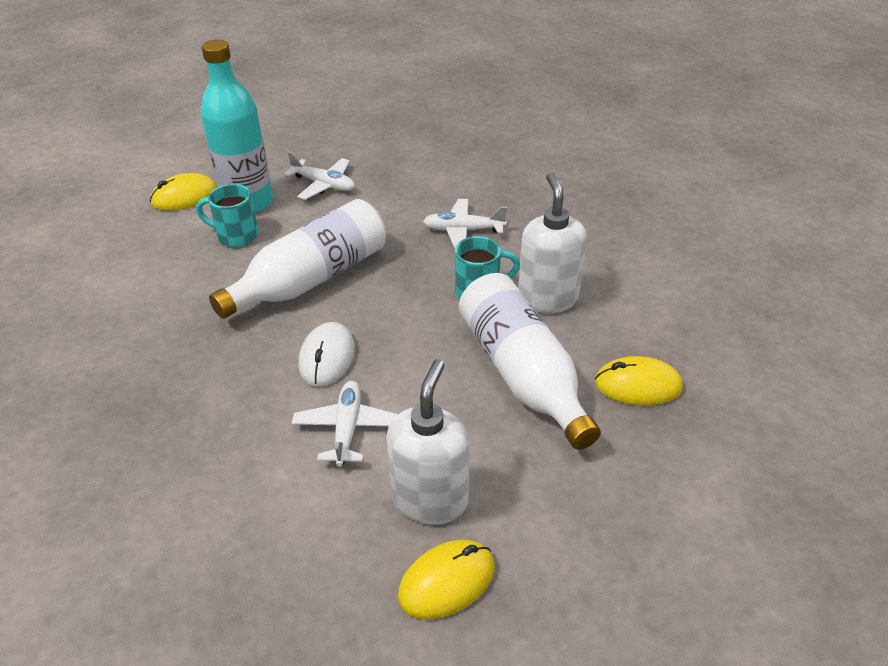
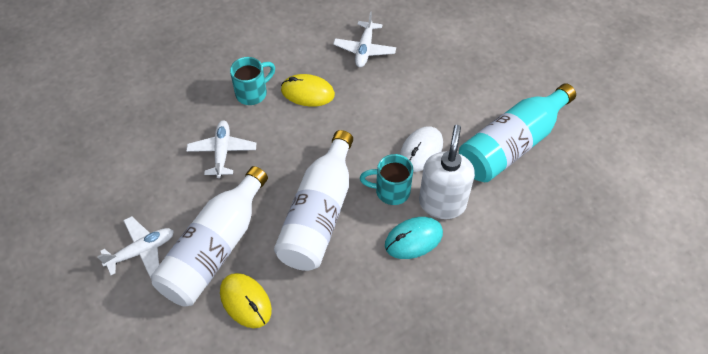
turquoise mouse: none = 0 -> [385,217,443,259] = 1
white soap dispenser: [386,359,470,525] [518,173,587,313] = 2 -> [419,125,475,219] = 1
yellow mouse: [150,173,217,211] [398,540,495,620] [595,356,683,406] = 3 -> [220,273,272,328] [281,74,335,107] = 2

